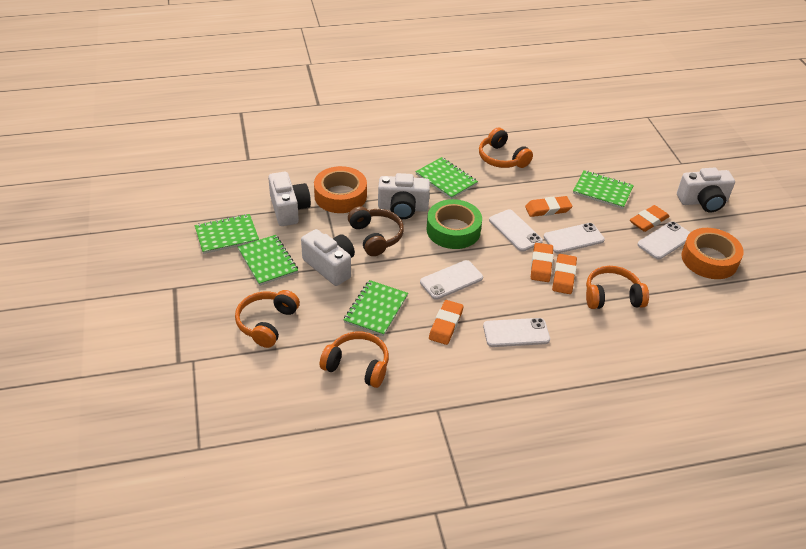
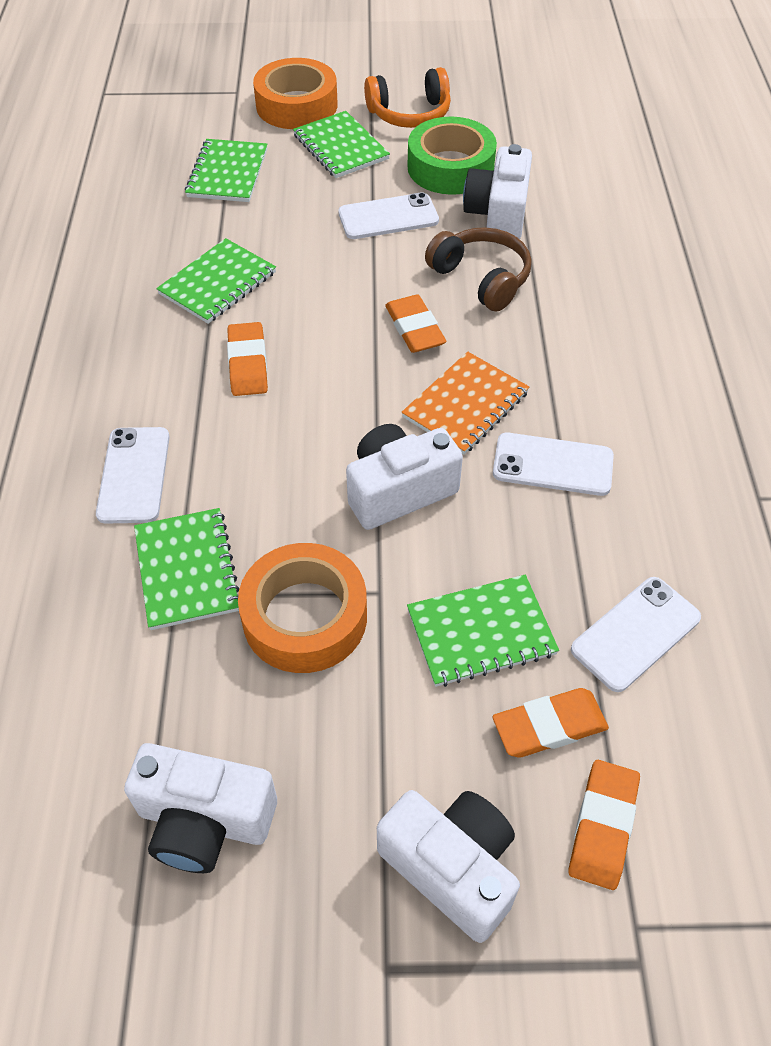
orange eraser: [429,300,464,345] [525,196,572,217] [531,243,553,282] [552,254,577,294] [630,205,670,232] = 5 -> [227,322,268,396] [385,294,446,353] [492,688,609,758] [569,760,640,890] = 4
orange headphones: [235,290,300,348] [320,332,389,388] [479,128,533,168] [586,266,649,309] = 4 -> [364,67,451,128] = 1
orange notebook: none = 0 -> [402,352,529,455] = 1
white phone: [420,260,483,300] [483,318,550,347] [489,210,543,252] [544,223,605,253] [637,221,691,259] = 5 -> [96,427,170,524] [338,192,439,239] [493,433,614,496] [571,577,701,692] = 4

